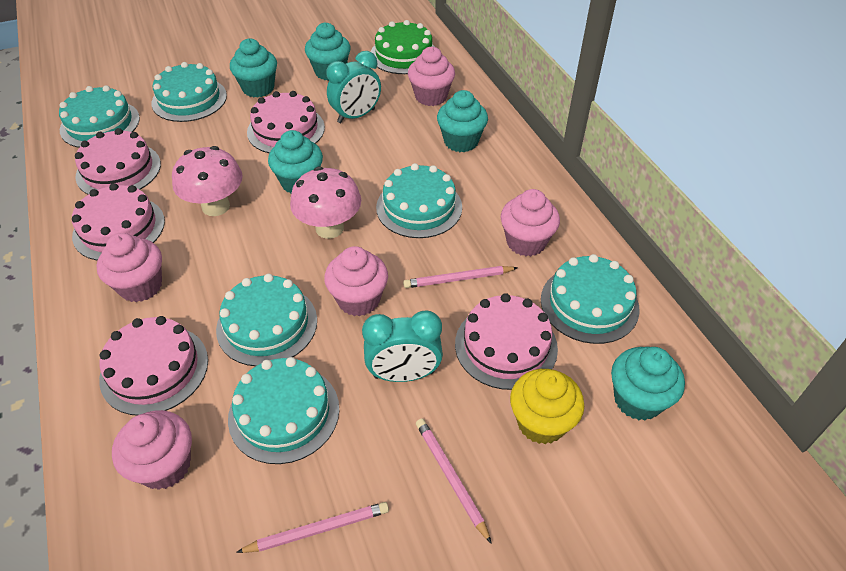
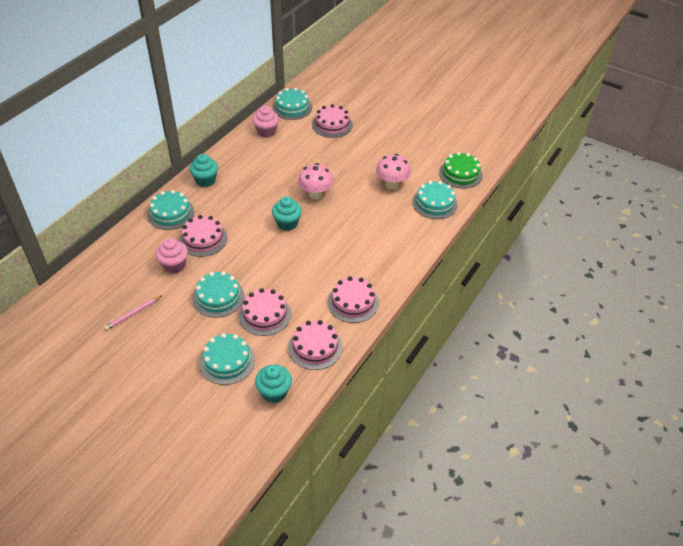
pink cupcake: [96,233,162,302] [112,410,192,490] [324,246,388,316] [408,47,455,106] [501,189,560,256] = 5 -> [155,238,188,274] [252,106,279,138] = 2
pink pencil: [236,502,389,553] [403,266,518,288] [416,418,492,544] = 3 -> [104,295,162,330] = 1
turquoise cake: [59,85,140,148] [151,62,227,122] [216,274,317,366] [228,357,339,464] [376,163,462,238] [541,254,640,344] = 6 -> [147,190,194,230] [192,271,244,318] [199,333,255,385] [273,88,312,120] [412,181,458,219] = 5
turquoise clock: [326,51,381,123] [362,311,443,382] = 2 -> none = 0
turquoise cupcake: [230,38,277,98] [268,130,323,194] [305,22,351,81] [437,90,488,152] [611,347,685,420] = 5 -> [189,154,218,187] [255,365,292,403] [272,196,302,231] = 3
yellow cupcake: [510,369,584,444] = 1 -> none = 0

